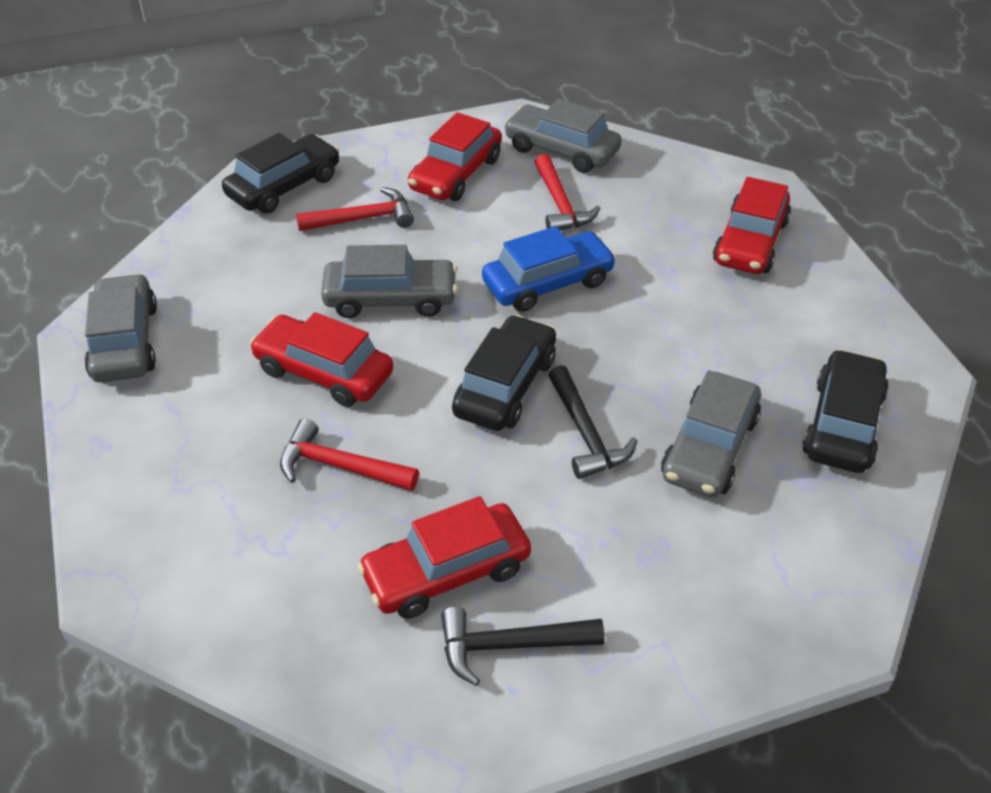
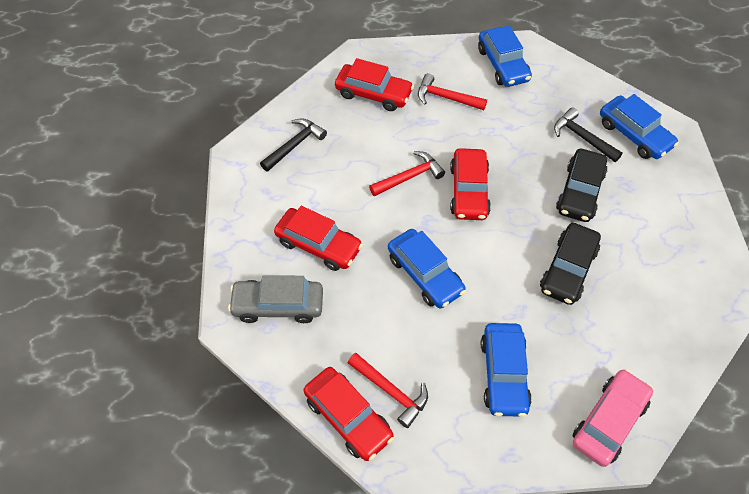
black car: [222,133,339,214] [452,315,556,431] [802,349,889,473] = 3 -> [540,223,601,305] [556,149,607,222] = 2
blue car: [482,226,616,312] = 1 -> [388,229,466,309] [478,25,532,87] [481,323,532,417] [600,94,679,159] = 4
grey car: [85,273,157,382] [321,245,457,318] [504,98,622,173] [661,370,761,498] = 4 -> [228,275,323,323] = 1
pink car: none = 0 -> [573,369,653,467] = 1

